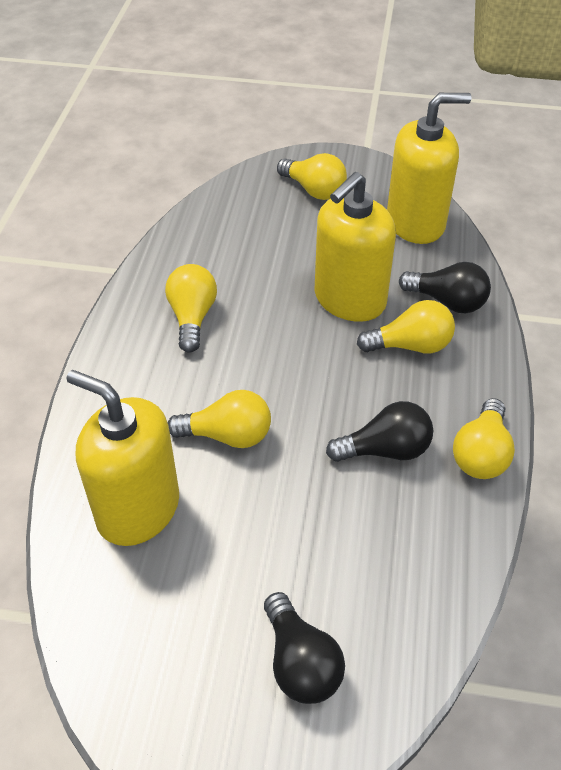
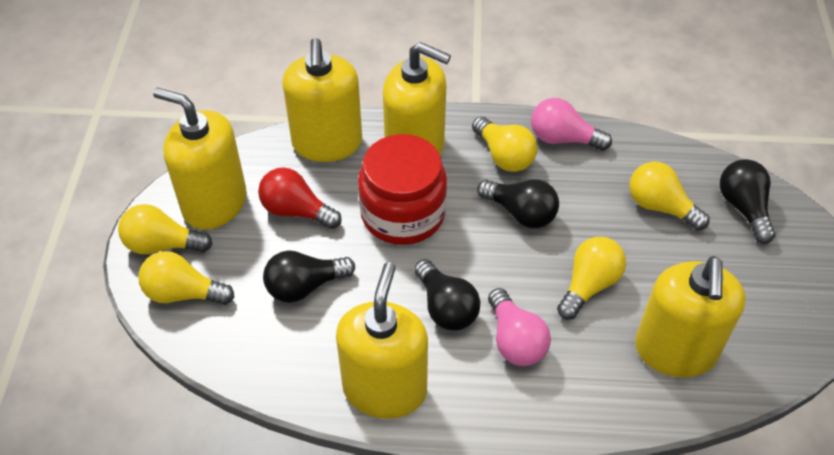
black light bulb: [264,592,345,704] [326,401,433,462] [399,262,491,313] = 3 -> [263,250,355,303] [414,259,480,331] [477,179,559,228] [720,159,775,244] = 4
pink light bulb: none = 0 -> [488,288,551,366] [531,98,612,150] = 2
red jar: none = 0 -> [358,134,447,245] = 1
red light bulb: none = 0 -> [258,167,342,229] = 1
yellow soap dispenser: [67,370,179,546] [314,172,396,322] [387,93,472,244] = 3 -> [153,88,247,230] [282,38,362,162] [336,262,428,419] [383,42,451,155] [635,256,746,377] = 5

